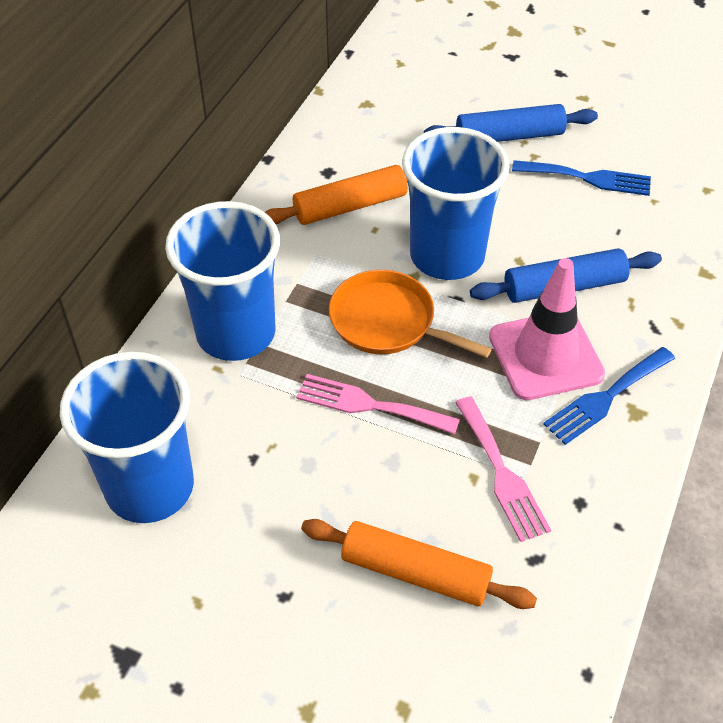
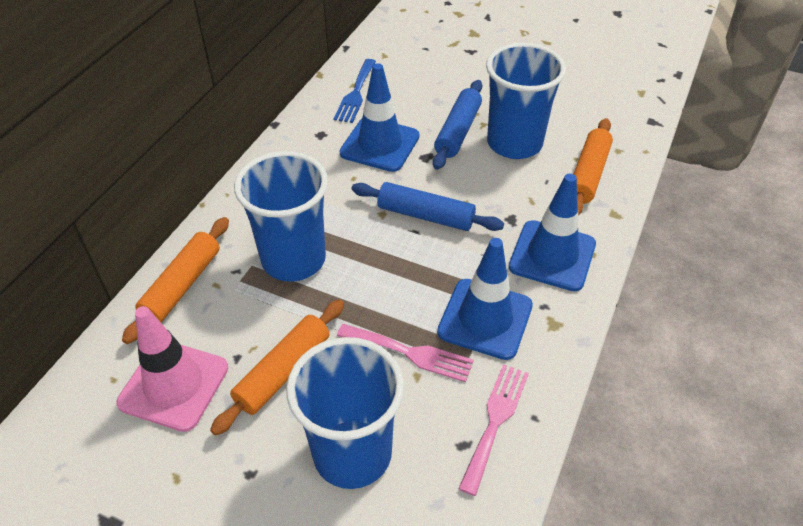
blue fork: [512,160,651,196] [543,347,675,445] = 2 -> [334,59,376,123] = 1
blue traffic cone: none = 0 -> [340,63,419,172] [437,238,533,360] [509,174,596,291] = 3
orange pan: [329,270,492,358] = 1 -> none = 0
orange rolling pin: [265,165,408,225] [301,519,537,609] = 2 -> [122,217,229,344] [210,300,344,436] [574,118,613,215] = 3

